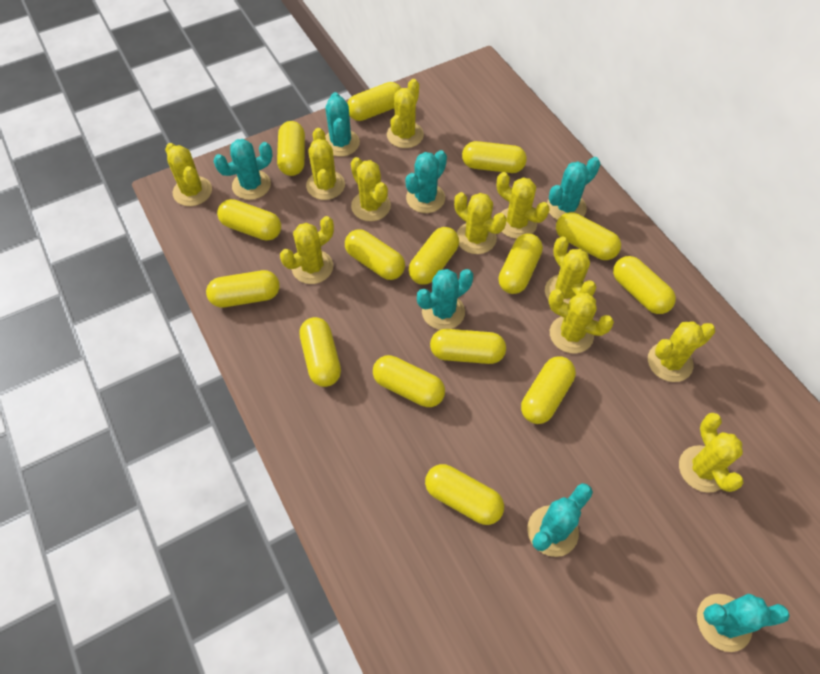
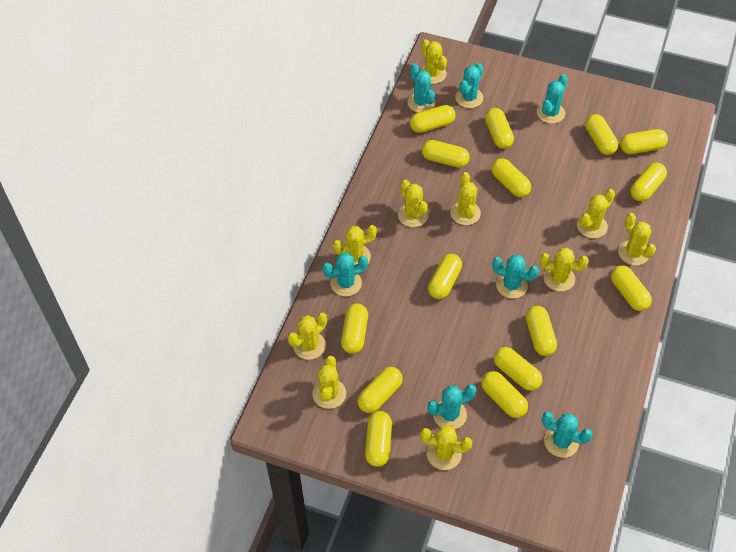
yellow cactus: [165,143,212,206] [280,216,334,284] [306,128,345,200] [351,157,391,221] [387,79,424,148] [454,192,507,254] [497,172,550,239] [545,236,597,304] [548,289,614,353] [648,322,715,382] [679,413,743,493] = 11 -> [288,313,327,360] [313,356,346,409] [332,225,377,265] [398,180,428,227] [420,39,447,84] [420,426,472,470] [450,172,481,225] [540,248,589,292] [577,189,615,238] [618,213,656,266] = 10

